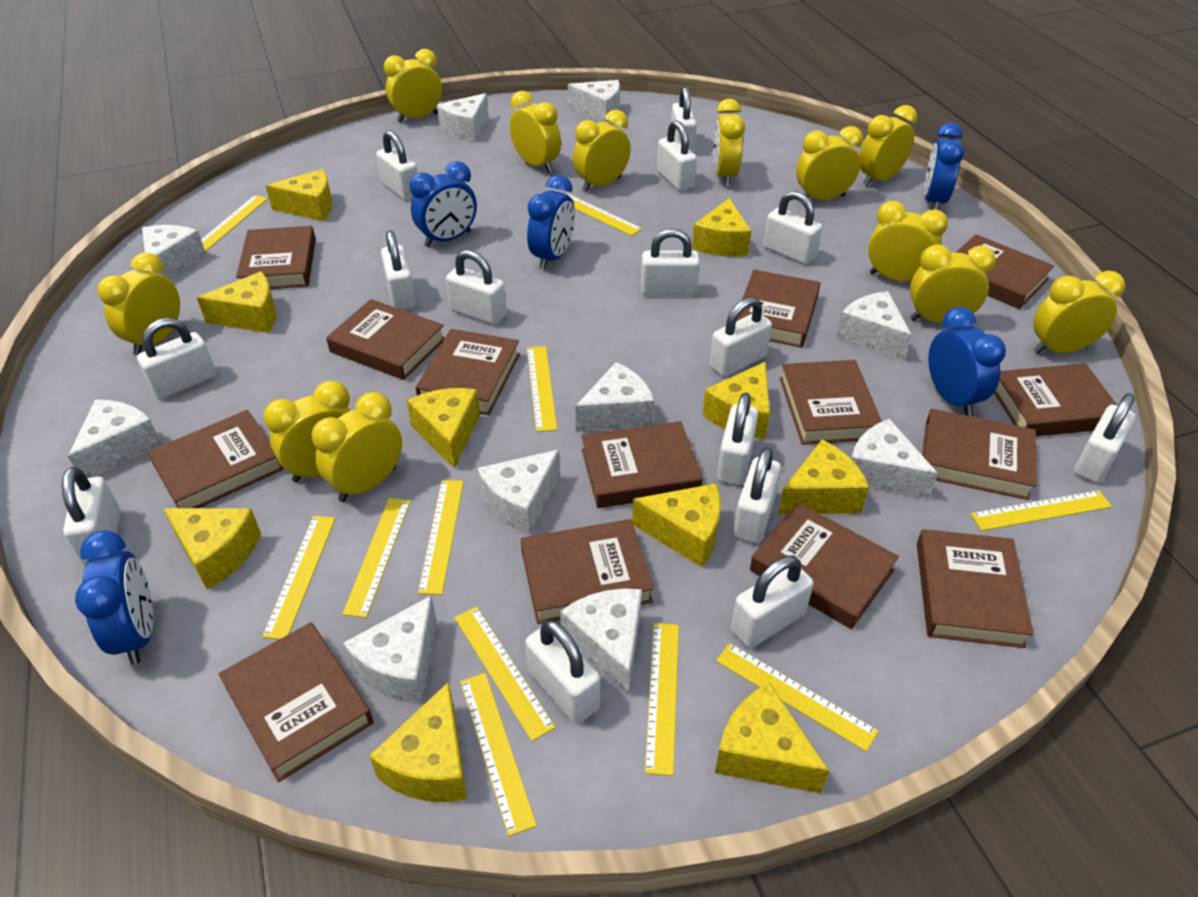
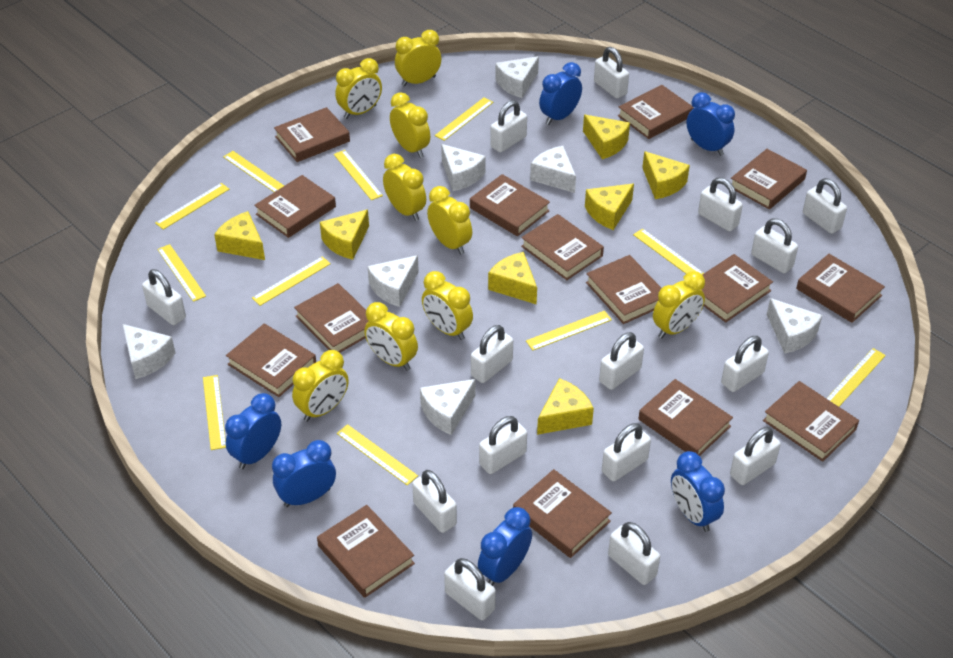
blue clock: [75,530,153,665] [410,161,477,247] [527,175,575,270] [924,122,964,210] [928,307,1006,416] = 5 -> [225,393,281,469] [272,440,336,507] [478,507,532,586] [539,62,582,125] [671,451,725,532] [687,92,735,156] = 6
brown book: [148,410,284,508] [219,622,374,782] [236,226,316,289] [326,299,445,380] [416,329,520,415] [521,519,654,624] [582,421,703,508] [737,270,820,348] [750,503,899,629] [780,360,882,445] [917,529,1034,648] [922,409,1036,500] [956,234,1054,309] [994,363,1118,436] = 14 -> [226,324,316,397] [254,175,336,238] [274,107,350,162] [294,283,369,353] [317,505,415,598] [470,174,550,236] [513,469,612,558] [521,214,604,280] [586,255,661,324] [618,85,693,139] [638,379,733,456] [701,254,773,323] [731,149,807,209] [763,381,859,462] [796,254,885,323] = 15
white cheese: [68,400,162,478] [142,225,206,279] [343,595,437,704] [437,93,488,141] [477,450,560,535] [560,588,642,696] [568,80,620,122] [575,362,654,432] [836,291,912,360] [851,419,938,499] = 10 -> [123,324,175,379] [367,255,419,307] [420,379,476,435] [441,144,486,191] [495,56,539,98] [530,146,576,193] [767,298,822,354] = 7
yellow cheese: [163,508,261,590] [197,271,276,333] [266,169,333,221] [369,682,467,802] [407,388,480,469] [632,483,721,567] [692,198,751,257] [703,362,770,439] [715,683,829,793] [778,440,869,515] = 10 -> [214,211,265,260] [320,209,369,260] [488,252,537,305] [537,378,594,435] [583,115,630,159] [585,183,634,230] [642,151,690,199] = 7
yellow clock: [98,252,180,355] [263,381,351,483] [312,392,402,502] [384,49,442,123] [510,91,561,173] [573,110,631,192] [713,99,745,187] [796,126,863,200] [859,105,917,186] [868,201,948,282] [910,244,996,323] [1033,271,1125,354] = 12 -> [292,350,349,422] [335,58,382,119] [364,302,418,371] [383,154,426,221] [390,92,430,158] [395,30,441,87] [422,271,473,340] [427,186,472,255] [653,271,705,338] = 9

